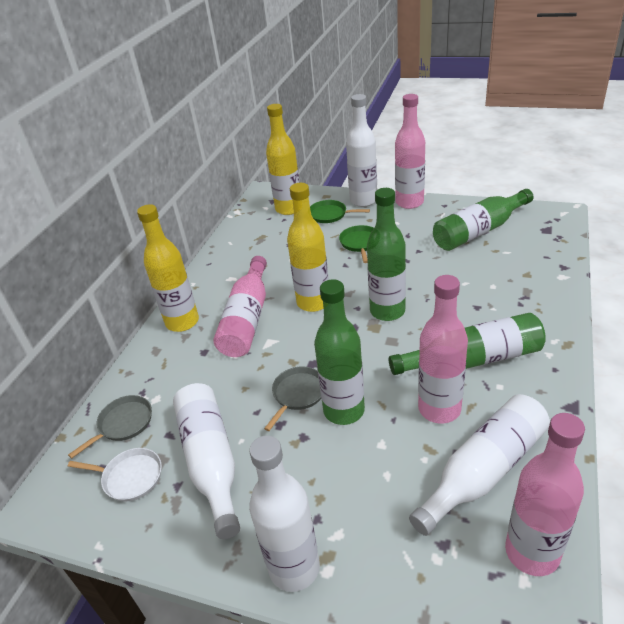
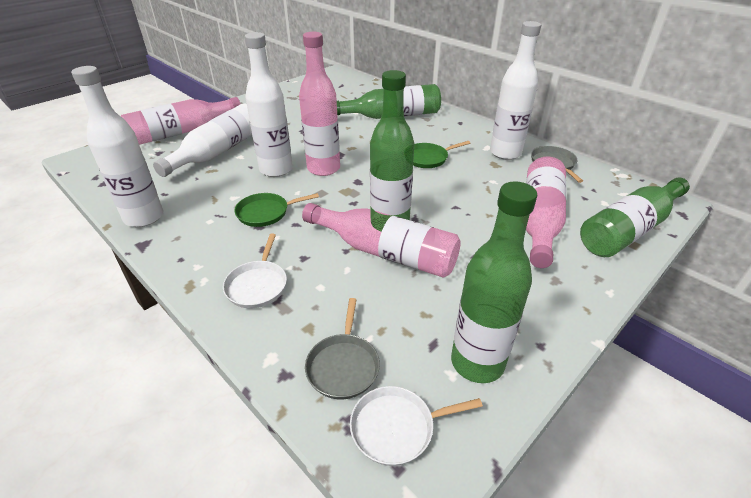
white pan: [68,448,162,501] = 1 -> [223,233,287,308] [350,386,483,466] = 2
yellow bottle: [137,204,199,332] [266,104,300,215] [287,183,329,312] = 3 -> none = 0

